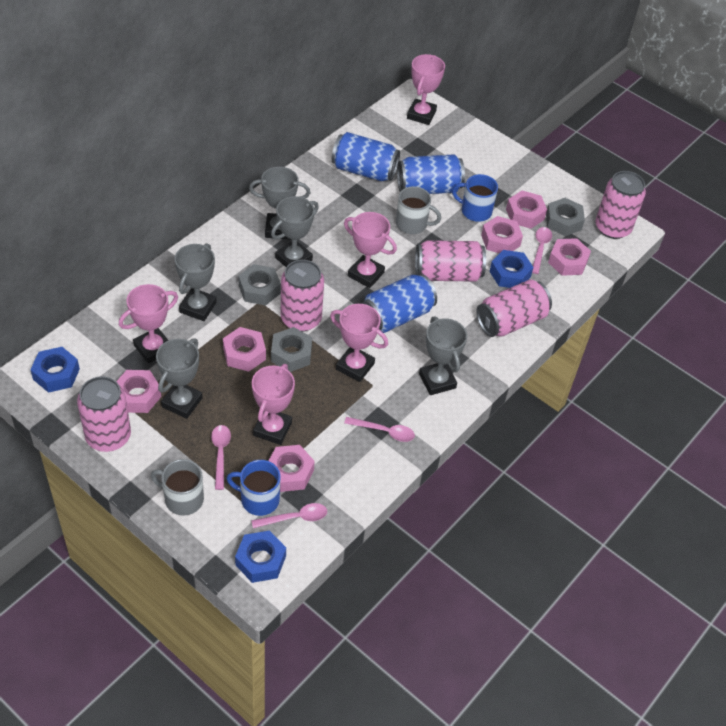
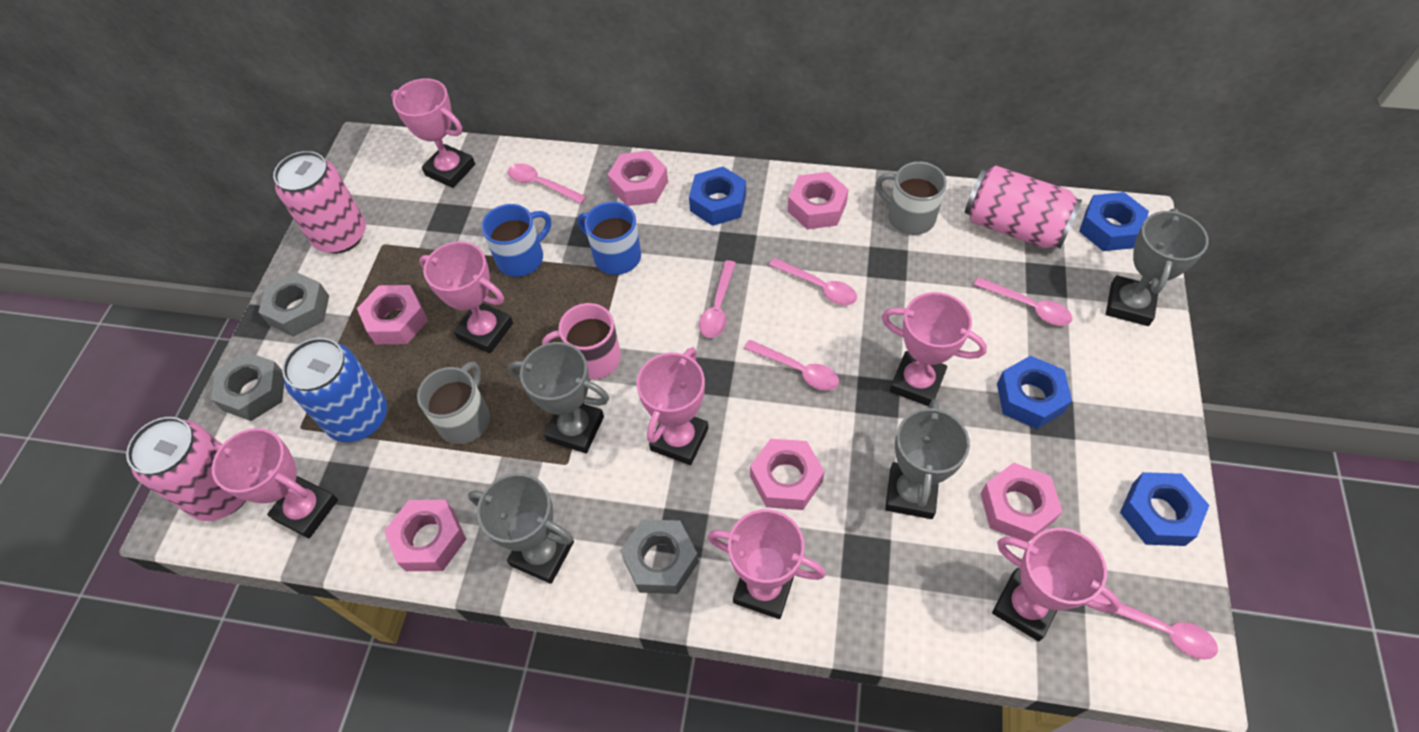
blue can: [332,132,400,181] [362,274,437,333] [397,154,465,194] = 3 -> [282,338,387,442] = 1
blue nut: [30,347,80,393] [235,531,286,583] [489,250,534,288] = 3 -> [689,167,746,226] [997,356,1072,429] [1079,192,1149,251] [1120,472,1209,546] = 4
grey trophy: [156,338,203,419] [174,243,217,321] [249,167,310,240] [271,196,319,267] [419,316,467,395] = 5 -> [468,473,574,584] [509,342,609,453] [885,399,970,519] [1106,208,1209,326] = 4
pink can: [77,376,131,452] [280,260,324,332] [415,240,486,282] [476,279,552,337] [595,171,646,239] = 5 -> [126,417,246,521] [273,151,366,253] [965,165,1082,248] = 3
pink mug: none = 0 -> [542,303,621,379] = 1
pink spoon: [211,425,231,490] [251,503,327,528] [344,417,415,442] [532,227,552,274] = 4 -> [508,163,586,204] [699,260,736,338] [744,340,839,391] [769,258,857,305] [974,277,1072,326] [1093,594,1218,660] = 6
pink trophy: [119,284,178,364] [252,364,295,445] [330,304,388,382] [344,212,397,288] [407,54,445,125] = 5 -> [212,428,338,538] [391,78,475,188] [419,241,513,354] [636,347,708,465] [707,509,826,619] [882,292,987,406] [992,528,1121,641] = 7

